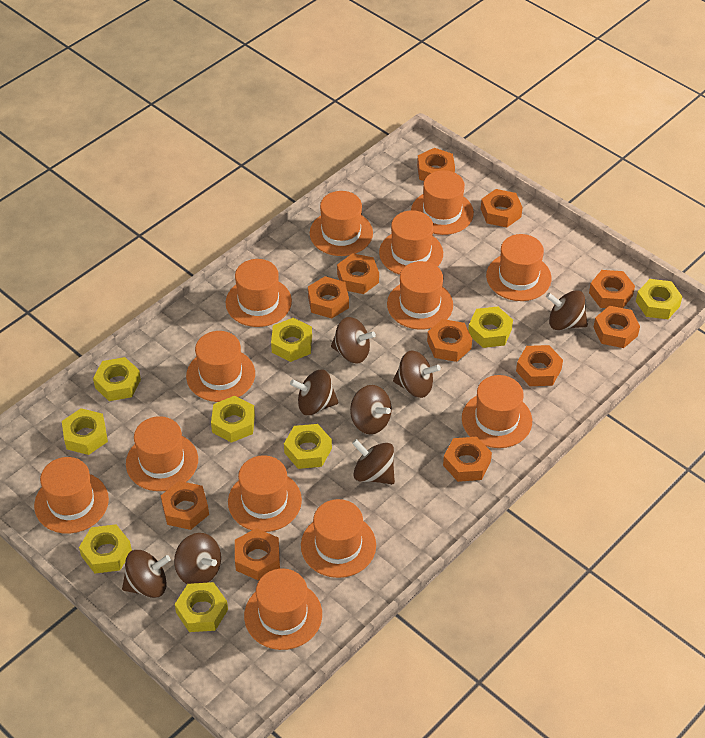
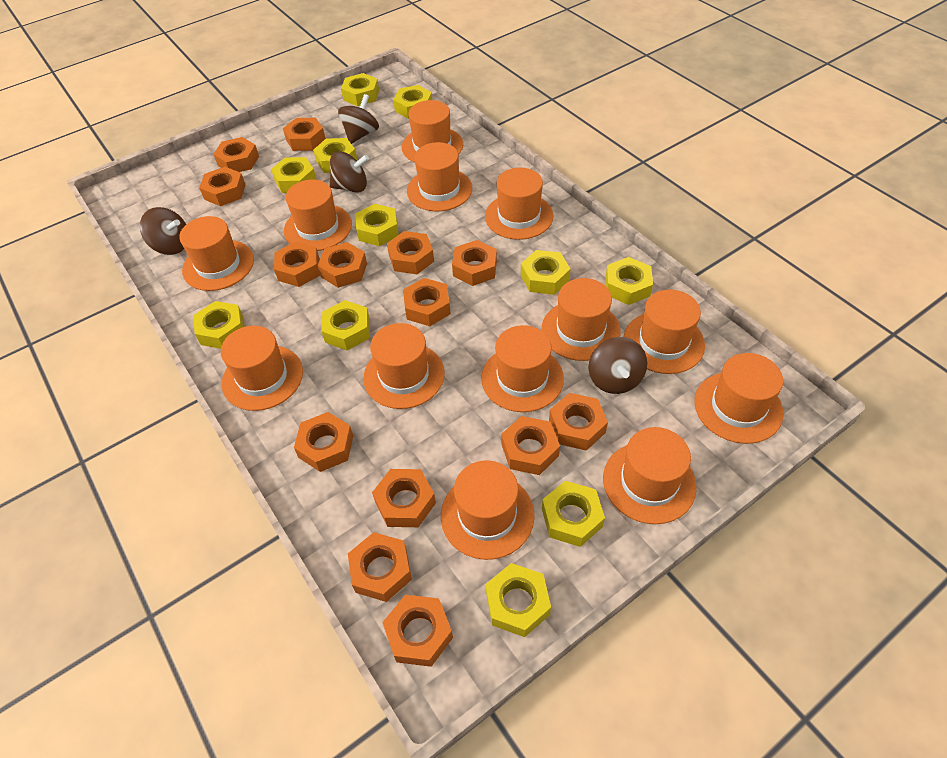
brown spinning top: [122,550,171,598] [174,533,221,584] [290,370,339,415] [331,317,376,364] [350,385,392,434] [352,439,395,484] [393,350,441,398] [546,290,588,330] = 8 -> [140,207,186,255] [330,151,369,193] [338,94,379,144] [589,337,647,394] = 4
orange nut: [161,481,209,530] [235,528,280,580] [308,276,349,319] [337,253,379,294] [417,148,455,181] [427,319,472,362] [443,437,492,482] [481,189,523,227] [516,345,563,386] [589,270,635,308] [593,306,640,348] = 11 -> [199,167,245,206] [213,137,259,172] [274,242,320,287] [283,118,326,151] [294,412,353,472] [318,242,367,288] [348,532,412,602] [372,469,436,527] [382,595,453,667] [387,231,434,274] [403,278,451,326] [452,240,497,286] [501,416,560,475] [549,393,608,451] = 14
yellow nut: [62,408,108,455] [79,524,132,573] [93,357,141,401] [175,582,228,632] [211,396,255,443] [271,318,312,362] [284,424,332,469] [468,307,513,348] [636,279,682,319] = 9 -> [193,301,245,349] [271,157,317,193] [313,138,357,173] [321,300,370,350] [341,73,379,106] [355,204,399,246] [393,85,432,119] [486,563,551,637] [521,250,571,295] [542,481,605,547] [605,257,653,305] = 11

